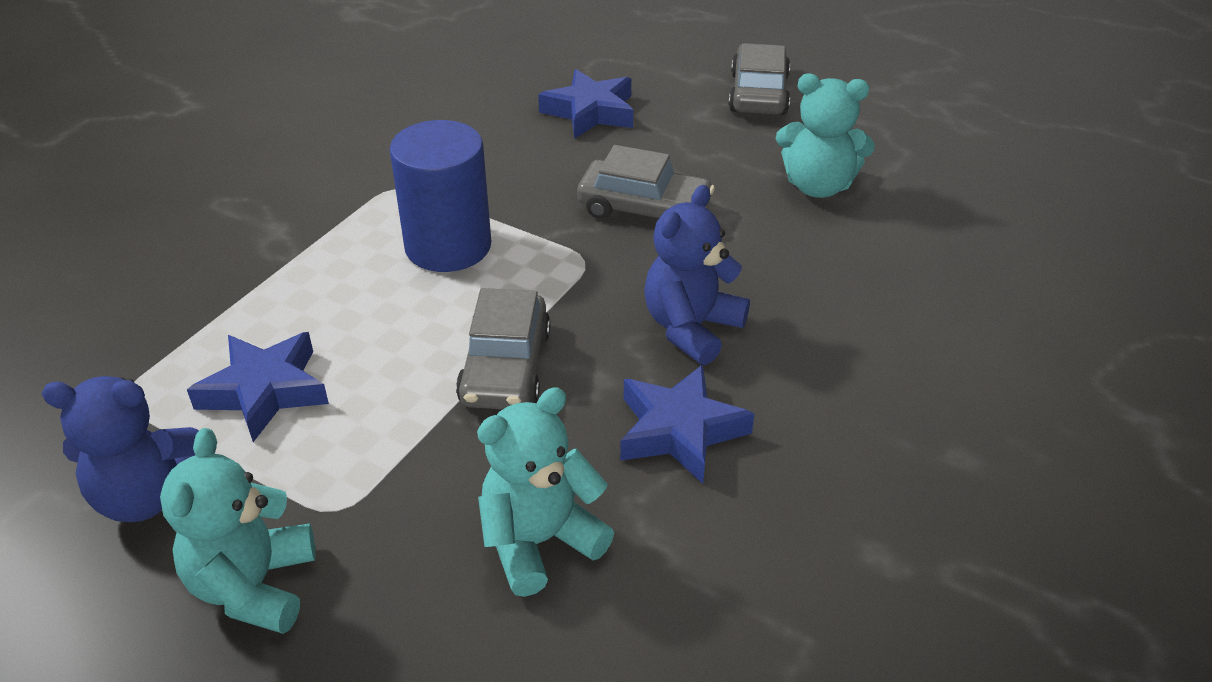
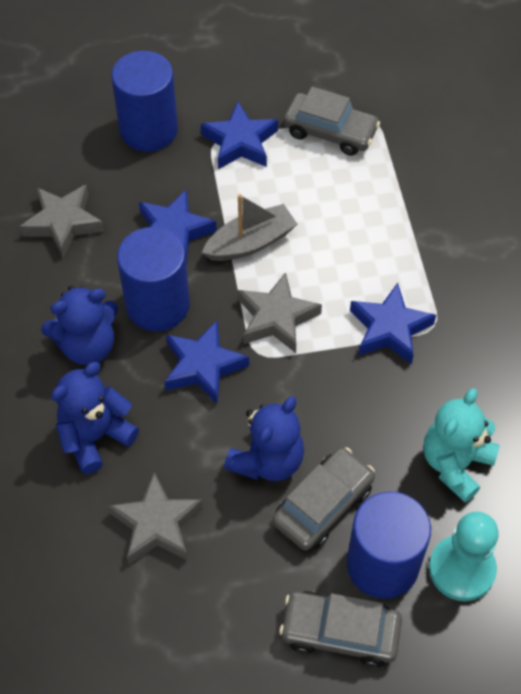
blue cylinder: [390,120,491,272] = 1 -> [111,51,178,152] [117,227,190,331] [347,491,431,599] = 3
blue star: [187,332,329,442] [538,69,633,139] [620,364,754,484] = 3 -> [139,189,217,265] [164,320,249,404] [201,101,278,169] [350,283,436,364] = 4
blue teddy bear: [42,376,199,522] [644,185,750,365] = 2 -> [41,286,118,365] [51,362,139,474] [224,396,304,481] = 3
grey boat: none = 0 -> [202,194,297,261] = 1
grey star: none = 0 -> [20,184,104,258] [108,472,203,564] [238,272,322,353] = 3
turquoise pawn: none = 0 -> [429,512,499,601] = 1
turquoise teddy bear: [160,428,316,634] [477,387,614,597] [776,74,875,198] = 3 -> [424,388,499,503] = 1

